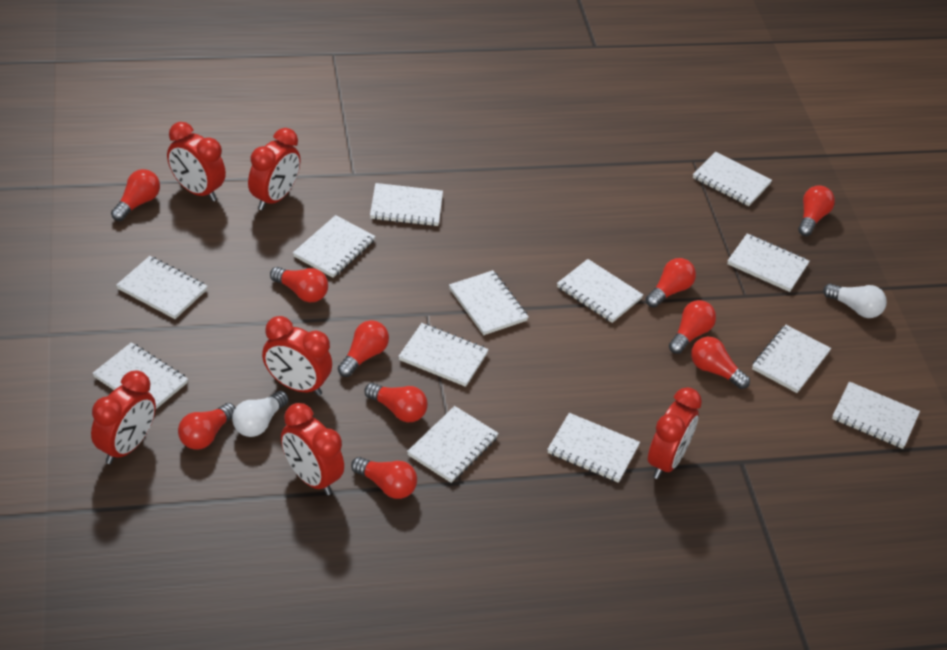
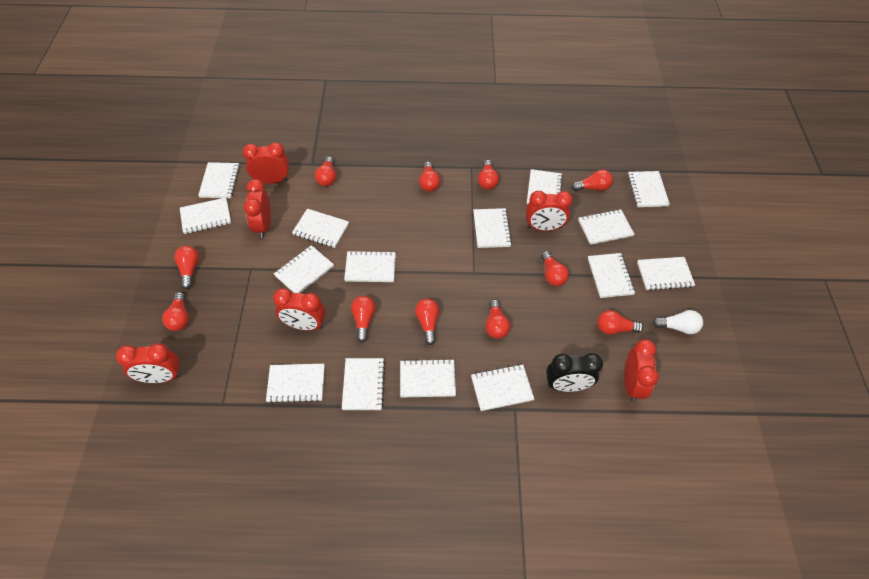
black clock: none = 0 -> [546,353,603,392] = 1
red light bulb: [111,169,160,221] [178,403,236,450] [270,267,328,303] [338,320,389,377] [351,457,417,499] [364,383,428,422] [646,258,696,308] [669,300,716,354] [691,337,750,389] [798,185,835,236] = 10 -> [162,292,189,331] [174,246,199,289] [315,156,336,186] [351,296,375,342] [415,299,439,345] [419,162,440,192] [478,160,499,190] [486,299,510,339] [541,251,569,286] [571,170,613,191] [597,310,644,335] = 11
white light bulb: [232,391,289,437] [823,284,887,318] = 2 -> [652,310,703,334] = 1
white notebook: [92,342,188,409] [116,256,208,319] [293,215,376,278] [370,183,443,226] [398,323,489,387] [407,406,499,483] [449,270,529,335] [547,413,640,483] [557,259,643,323] [693,152,772,206] [727,233,810,292] [752,325,831,393] [832,382,920,449] = 13 -> [180,197,231,234] [198,162,240,198] [266,364,325,403] [274,245,334,293] [292,209,349,248] [342,358,385,410] [344,250,396,282] [400,359,456,398] [471,364,534,411] [473,208,512,248] [527,169,563,204] [578,209,634,245] [588,253,635,298] [628,171,670,207] [637,257,695,291] = 15

